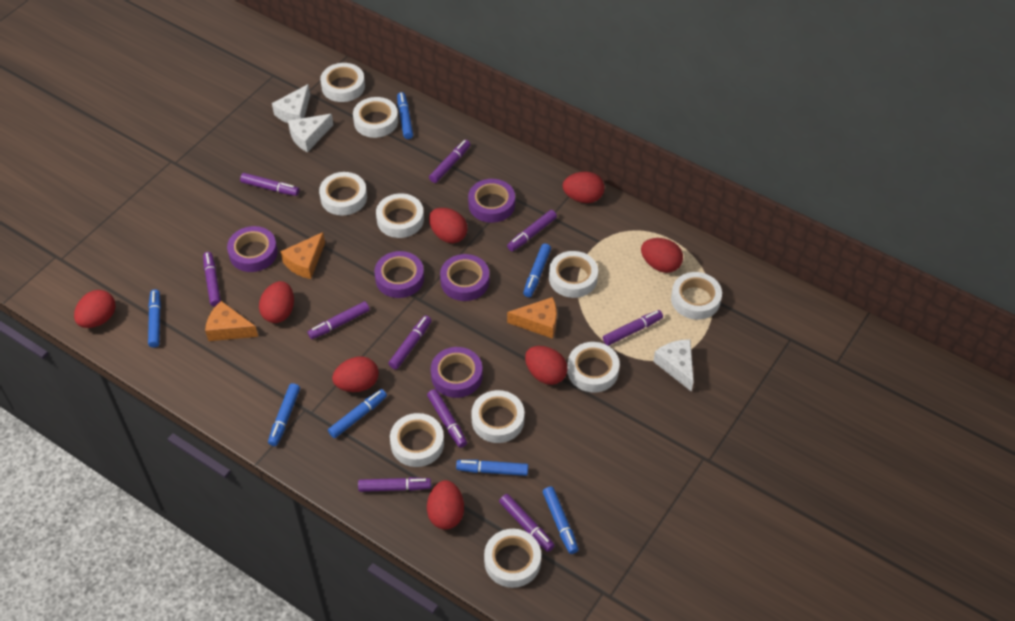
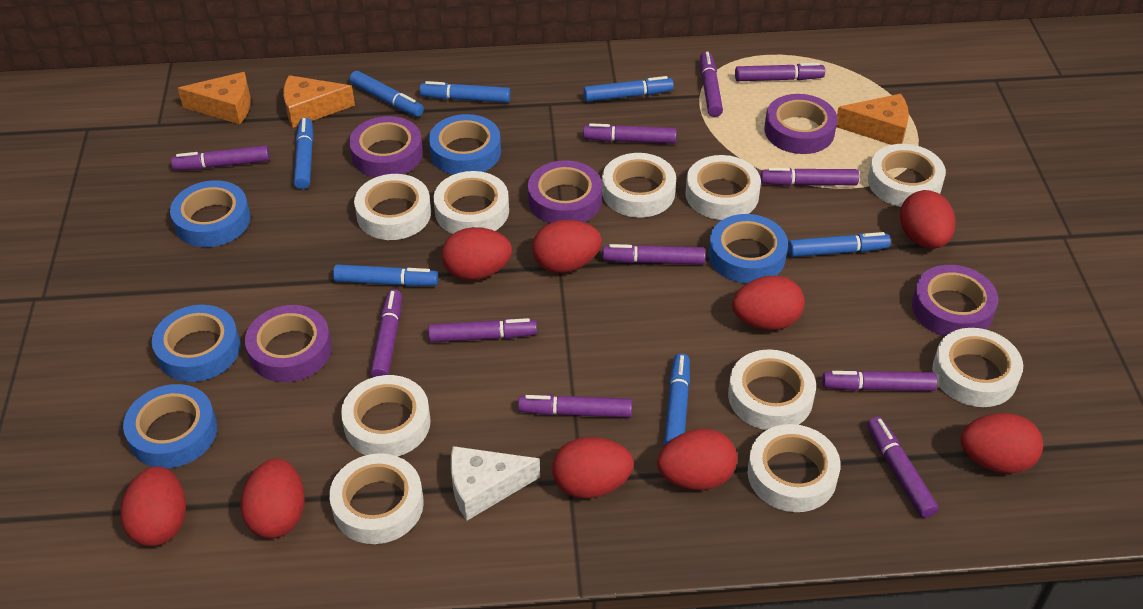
blue tape: none = 0 -> [123,384,217,468] [152,305,240,382] [170,180,250,247] [429,114,501,175] [709,214,788,283] = 5
purple marker: [203,252,221,307] [240,173,299,196] [308,301,370,339] [358,477,431,492] [388,315,432,370] [427,389,467,448] [429,140,471,183] [499,494,555,552] [507,210,557,251] [603,310,663,346] = 10 -> [171,145,270,170] [370,290,402,377] [428,318,537,342] [518,395,632,418] [583,123,677,144] [602,244,705,265] [700,52,723,117] [735,63,825,81] [761,168,859,186] [822,370,937,391] [867,416,939,518] = 11
red egg: [74,290,115,328] [259,281,294,323] [332,357,379,392] [427,480,464,530] [429,208,468,243] [525,346,568,385] [563,172,604,203] [641,238,683,273] = 8 -> [120,466,186,546] [240,459,305,538] [442,227,512,281] [532,220,602,273] [552,437,634,499] [657,429,737,490] [732,275,805,330] [900,190,955,249] [961,413,1043,474] = 9
white cheese: [272,84,310,123] [288,114,333,152] [653,339,694,392] = 3 -> [451,446,540,521] = 1

